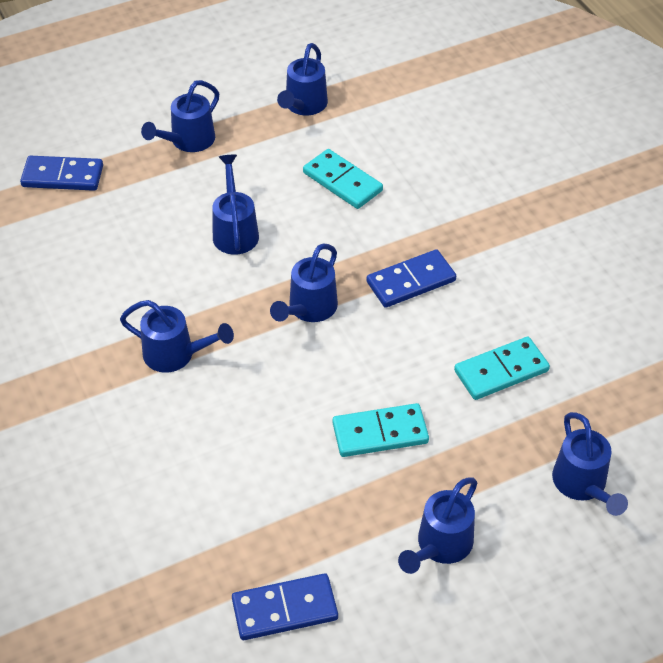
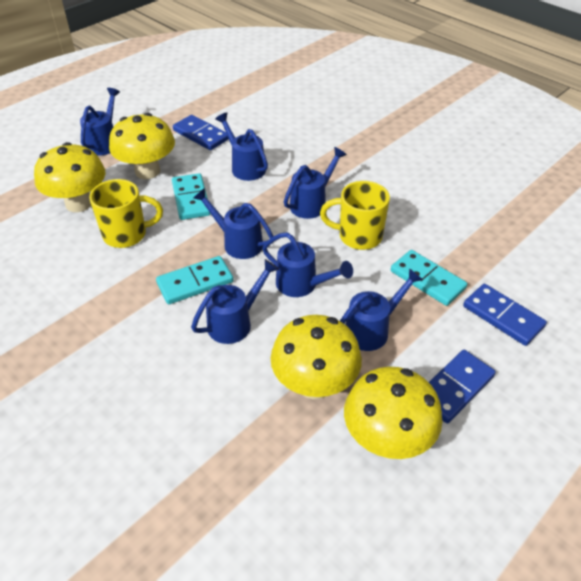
yellow mug: none = 0 -> [89,179,163,248] [320,181,390,250] = 2
yellow mushroom: none = 0 -> [34,142,106,212] [109,113,175,179] [271,315,362,399] [344,367,443,459] = 4

